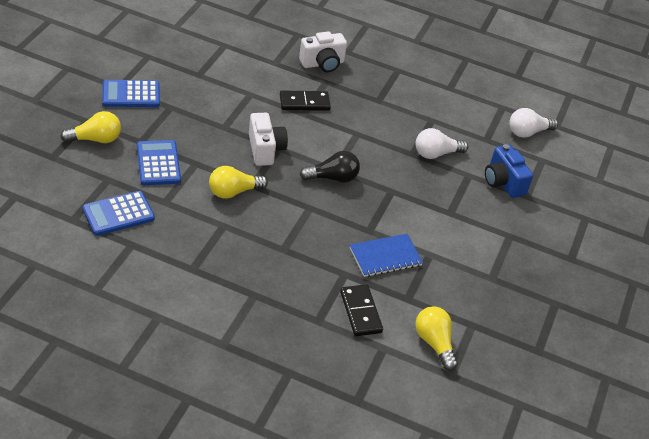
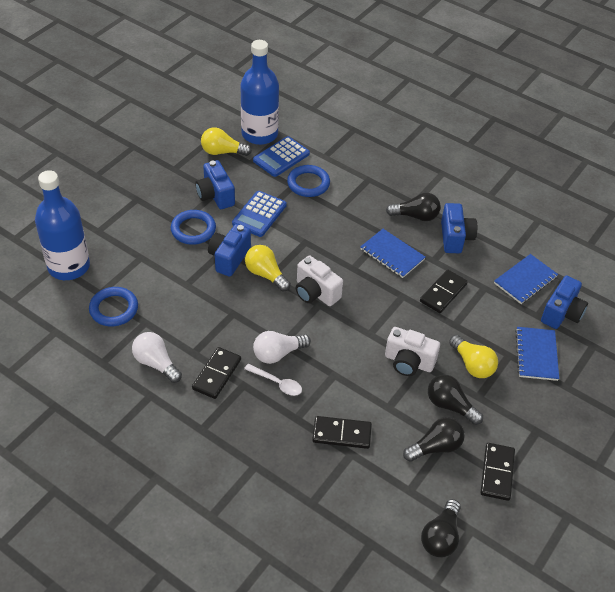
black domino: [280,90,331,111] [340,284,383,336] = 2 -> [192,347,241,399] [312,416,372,449] [420,270,468,313] [481,443,515,501] = 4
black light bulb: [300,151,360,183] = 1 -> [386,193,441,221] [403,417,465,462] [421,499,461,557] [428,374,483,425] = 4
blue bottle: none = 0 -> [35,170,90,280] [240,40,279,145] = 2
blue calculator: [83,191,155,236] [102,80,160,107] [137,140,181,185] = 3 -> [232,191,287,237] [253,136,310,177] = 2
blue camera: [485,144,533,198] = 1 -> [195,160,235,209] [208,224,251,277] [441,203,477,253] [541,276,588,329] = 4
blue notebook: [350,234,423,277] = 1 -> [360,229,425,278] [494,254,558,304] [515,327,559,381] = 3
blue ring: none = 0 -> [89,287,138,326] [171,210,216,245] [287,165,330,197] = 3
white spoon: none = 0 -> [244,364,302,396] = 1

